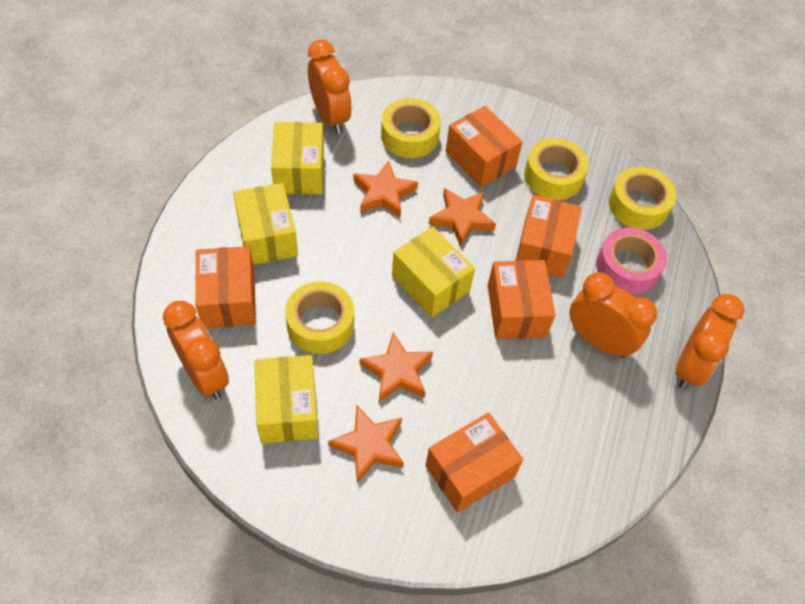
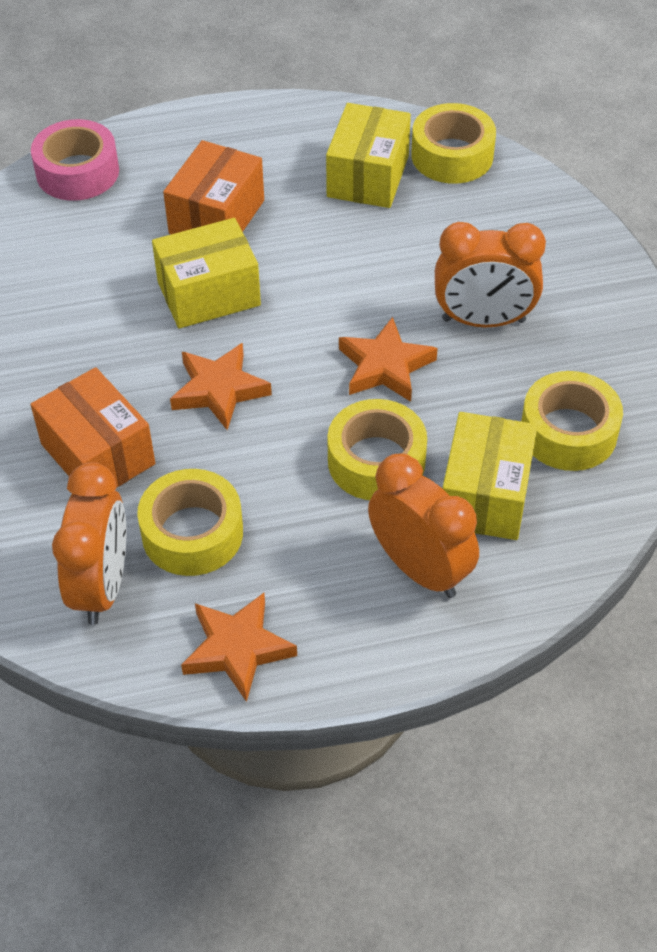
orange box: [195,246,256,328] [425,412,523,513] [446,106,523,187] [488,260,555,339] [516,195,582,278] = 5 -> [31,367,155,488] [163,140,264,234] = 2
orange clock: [163,301,229,399] [308,39,352,134] [570,272,657,358] [676,294,744,390] = 4 -> [52,462,126,625] [368,454,479,598] [435,222,546,327] = 3
orange star: [328,405,404,483] [354,161,418,218] [360,332,433,402] [429,188,496,247] = 4 -> [170,343,272,430] [181,593,297,702] [339,317,438,402] = 3
yellow box: [233,183,298,265] [254,355,318,444] [271,122,324,194] [392,227,475,318] = 4 -> [152,218,261,328] [326,103,411,208] [442,412,538,540] = 3

